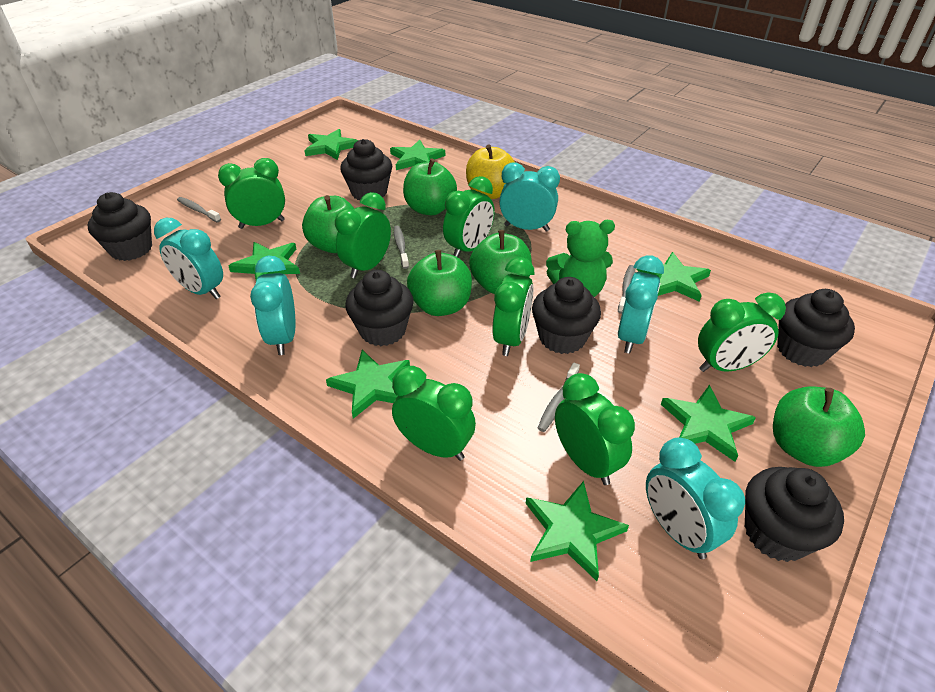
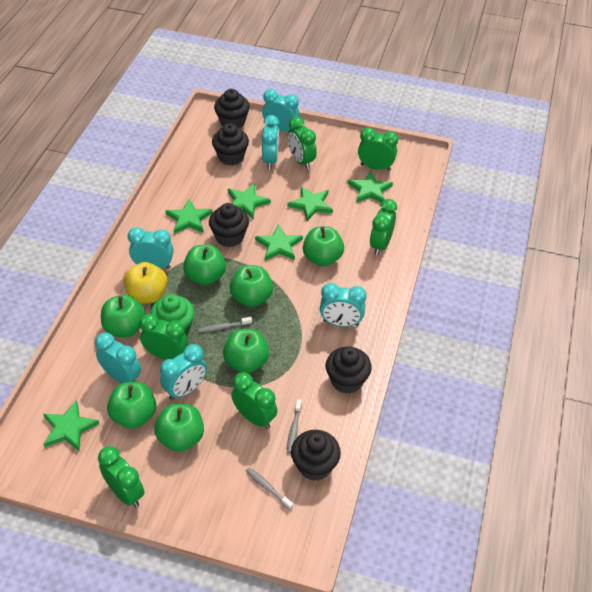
black cupcake: [87,192,152,261] [340,139,392,200] [345,270,414,346] [532,277,601,354] [745,467,844,562] [777,289,855,367] = 6 -> [209,203,249,247] [212,123,249,165] [214,89,250,128] [291,430,341,481] [326,347,372,394] = 5
green apple: [302,195,355,253] [403,159,457,215] [407,250,472,316] [469,230,532,294] [773,387,865,467] = 5 -> [101,294,146,338] [107,382,156,429] [154,404,204,452] [183,244,226,285] [223,329,269,373] [230,265,273,307] [303,226,344,266] = 7
green clock: [218,158,285,229] [335,192,391,278] [392,366,476,461] [443,176,495,257] [492,257,534,356] [555,373,635,485] [698,292,786,372] = 7 -> [98,446,144,507] [140,314,188,360] [231,372,278,429] [287,117,317,169] [358,127,398,171] [370,199,397,256] = 6
green cupcake: none = 0 -> [150,294,195,334] = 1
green star: [229,242,300,281] [304,129,358,160] [326,350,410,419] [390,140,445,170] [526,481,629,581] [637,252,711,302] [661,385,756,462] = 7 -> [43,400,99,451] [166,199,212,234] [228,184,271,219] [255,224,303,261] [287,186,333,221] [348,171,393,203] = 6
green teddy bear: [546,220,615,297] = 1 -> none = 0
grey toothbrush: [177,197,221,222] [394,226,409,269] [538,363,580,432] [618,265,635,314] = 4 -> [198,317,252,333] [246,467,293,510] [287,399,302,453] = 3
turquoise clock: [154,218,223,299] [250,256,295,355] [499,162,560,231] [618,255,664,354] [646,438,745,559] = 5 -> [95,332,141,383] [128,227,173,269] [160,344,207,400] [261,115,279,169] [262,89,299,132] [320,283,367,327] = 6

